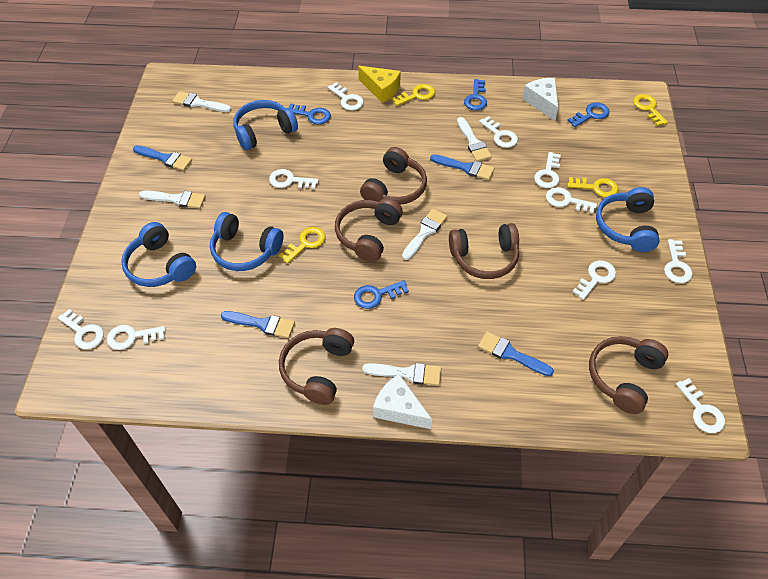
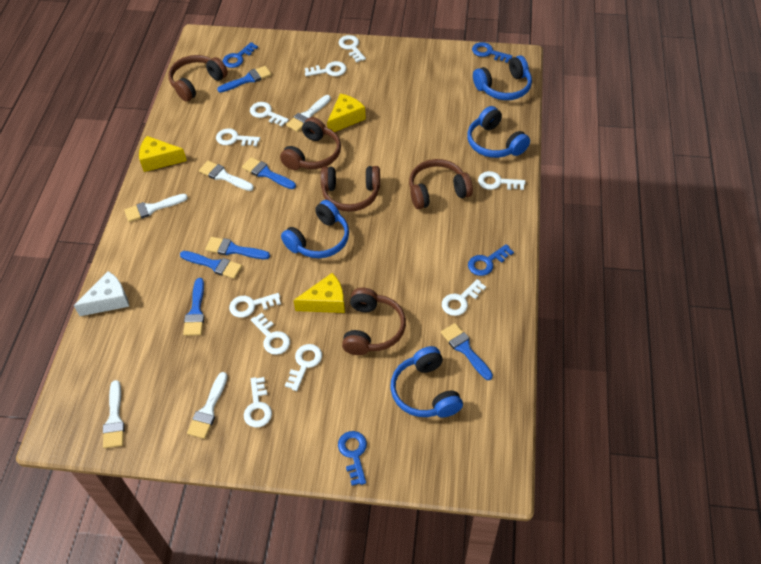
blue brush: [133,145,192,171] [221,311,295,338] [430,154,494,180] [478,332,554,376] = 4 -> [180,251,242,279] [183,278,204,336] [205,237,270,259] [217,66,272,93] [242,157,296,189] [441,323,493,380] = 6
white cheese: [373,374,432,429] [522,78,558,121] = 2 -> [74,271,129,316] = 1
yellow cheese: [358,66,400,103] = 1 -> [139,136,187,172] [293,273,345,313] [327,93,366,132] = 3
yellow key: [279,227,326,264] [392,84,435,106] [567,177,619,197] [633,94,668,126] = 4 -> none = 0

